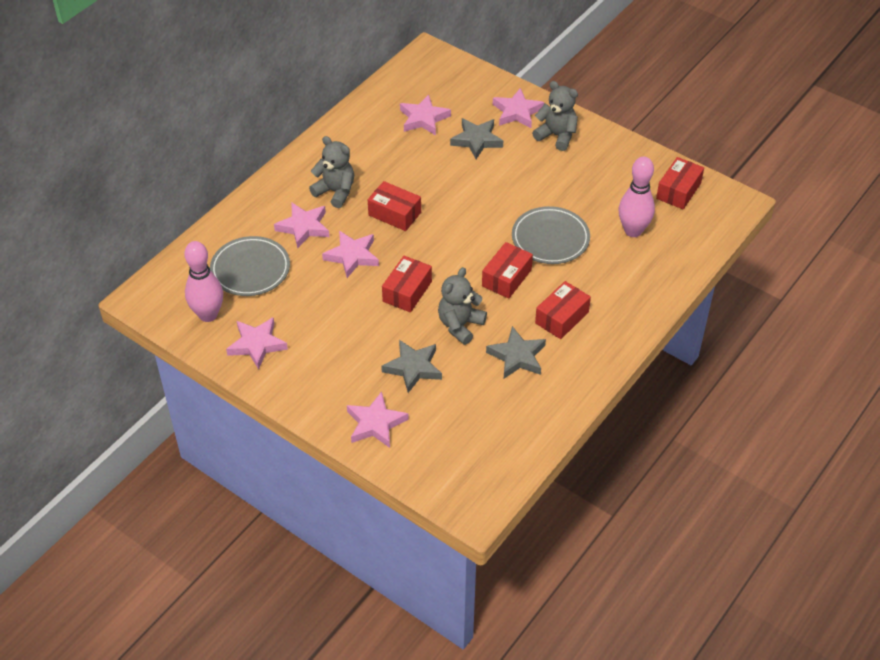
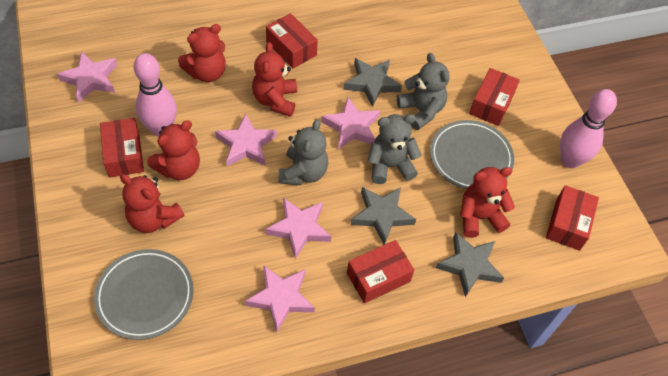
pink star: [226,317,288,369] [274,203,329,248] [322,231,379,278] [347,392,409,448] [400,94,451,136] [493,88,544,128] = 6 -> [57,51,117,103] [215,114,277,167] [245,265,315,332] [265,197,331,259] [321,97,380,149] = 5
red teddy bear: none = 0 -> [120,174,184,233] [148,120,200,180] [178,24,226,82] [252,42,297,117] [460,167,515,238] = 5

